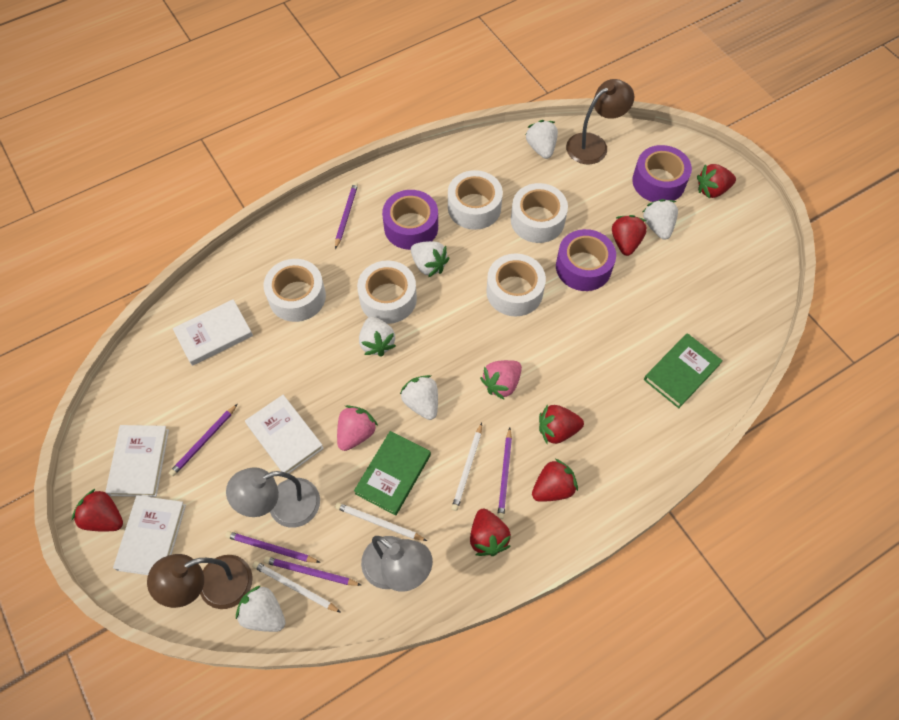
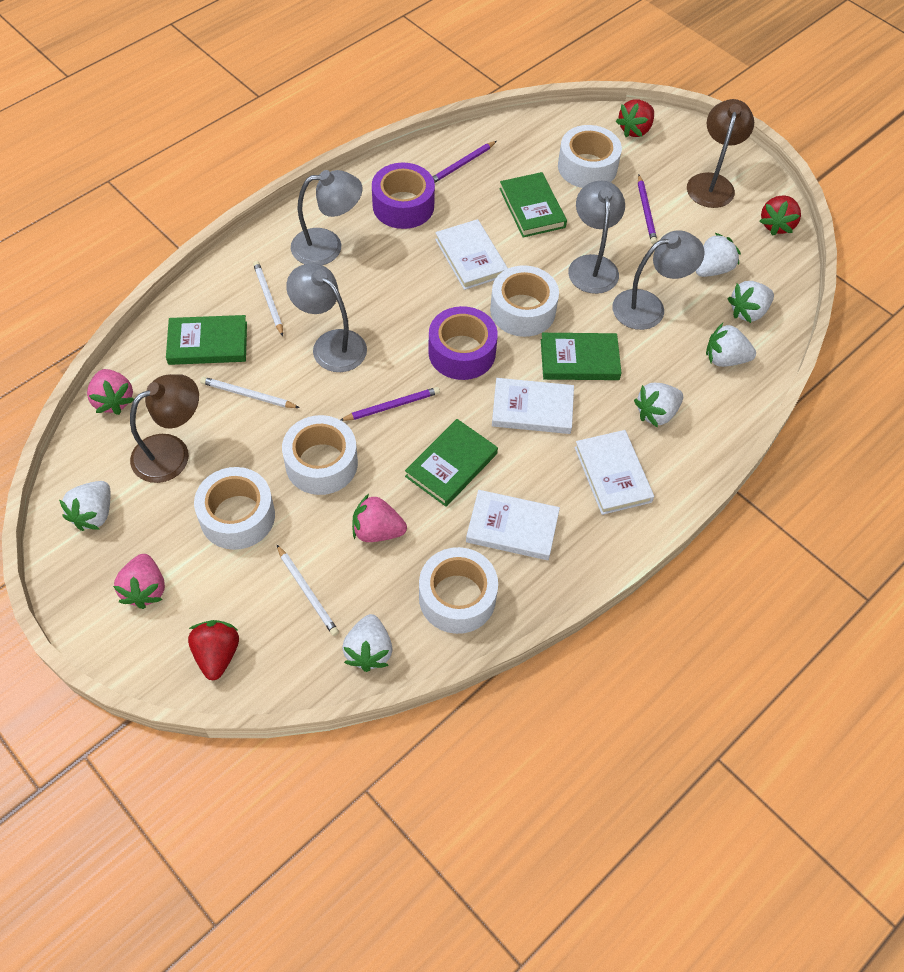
green book: [354,431,431,516] [644,333,723,408] = 2 -> [166,315,247,365] [405,419,498,507] [499,172,567,237] [541,333,621,380] = 4
grey lamp: [226,467,320,528] [361,536,433,592] = 2 -> [286,263,367,372] [291,170,362,265] [568,181,625,294] [612,230,705,330] = 4
pink strawberry: [337,405,378,451] [480,360,522,400] = 2 -> [87,369,134,415] [113,554,165,609] [352,494,407,542] = 3
purple pencil: [169,404,238,476] [225,531,320,563] [264,557,361,586] [335,182,358,249] [497,428,512,519] = 5 -> [340,387,440,421] [433,141,497,183] [638,175,657,244] = 3
purple tape: [382,190,438,250] [556,229,616,291] [632,145,692,202] = 3 -> [372,163,435,229] [428,306,498,380] = 2
red strawberry: [72,489,123,531] [470,508,511,556] [532,459,578,502] [539,404,584,444] [612,215,647,256] [697,164,736,199] = 6 -> [188,620,239,680] [616,100,654,137] [759,195,801,236] = 3

